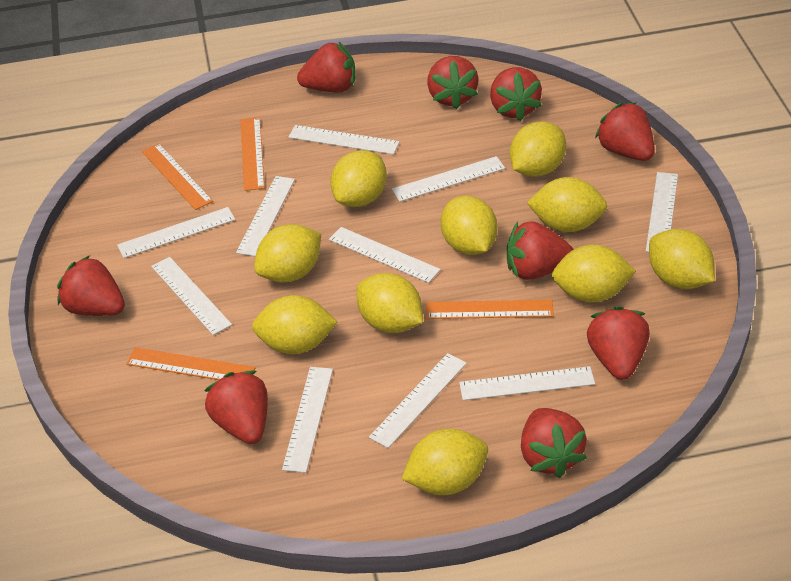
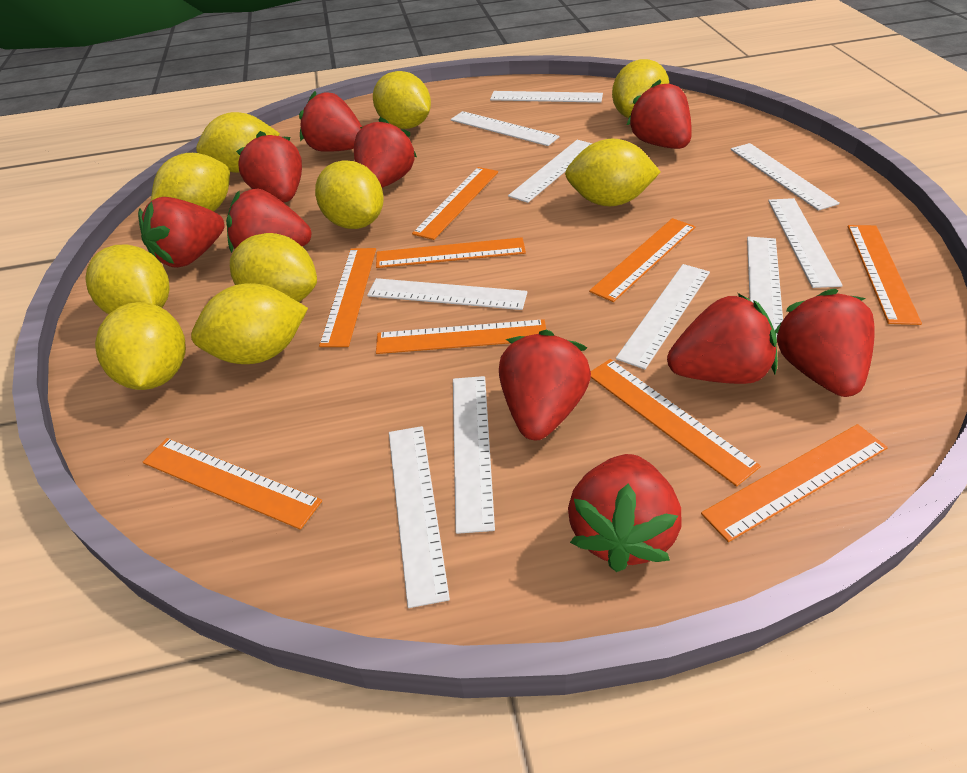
orange ruler: [126,347,255,380] [142,143,213,210] [241,117,265,191] [426,300,554,319] = 4 -> [143,438,322,530] [319,248,376,347] [376,237,526,268] [376,319,546,354] [412,167,498,240] [589,218,695,302] [591,359,761,487] [701,424,888,542] [848,225,922,325] = 9
red strawberry: [57,256,125,316] [204,371,268,444] [297,42,356,93] [427,56,479,109] [490,67,542,121] [507,221,574,280] [521,408,587,478] [587,306,650,380] [595,102,655,161] = 9 -> [138,197,225,268] [226,189,311,253] [236,131,302,203] [299,91,362,152] [354,117,417,188] [499,330,591,440] [568,454,681,572] [627,80,692,149] [667,293,778,384] [775,289,875,397] = 10

